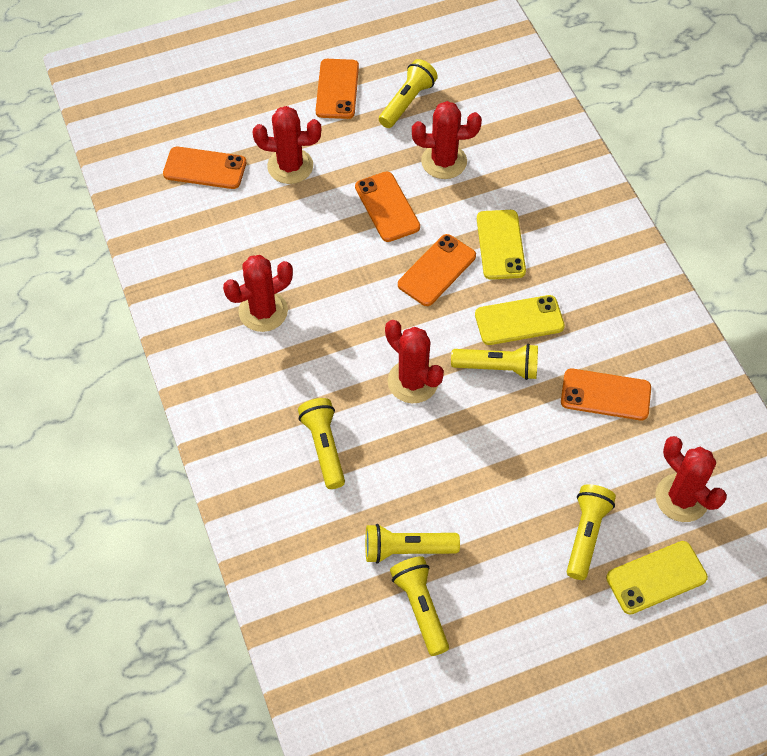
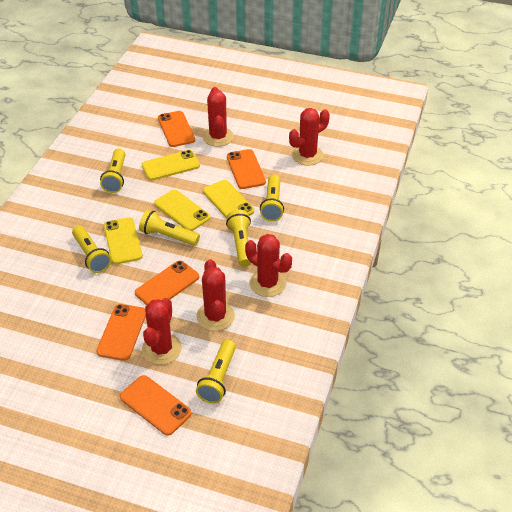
yellow phone: [475,295,565,345] [477,210,526,280] [606,541,708,615] = 3 -> [104,217,143,265] [142,150,200,180] [154,190,210,231] [203,180,254,218] = 4

